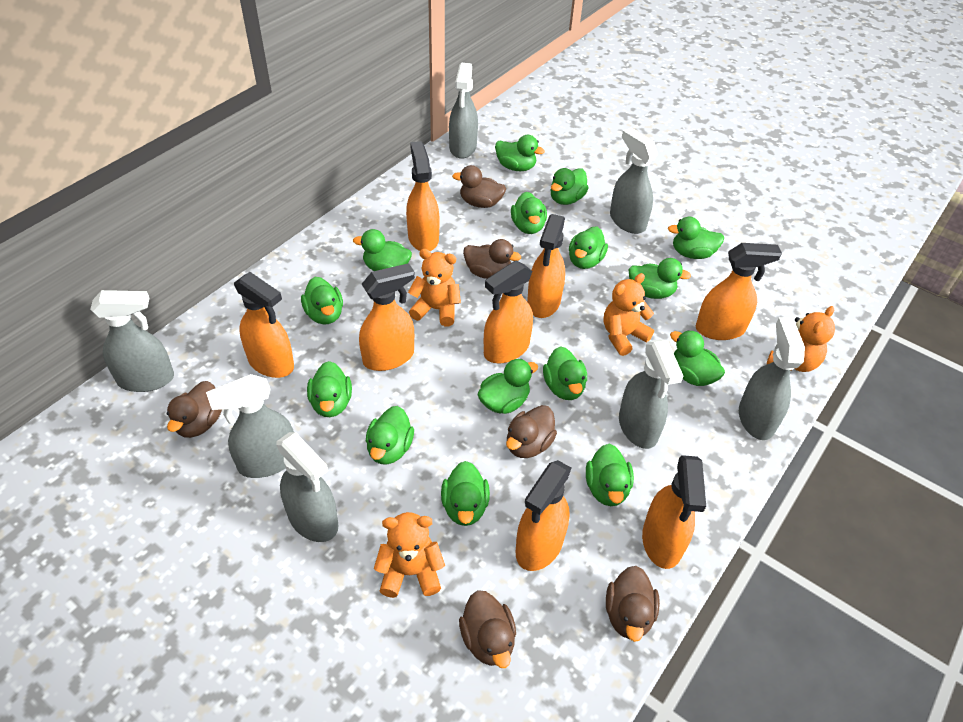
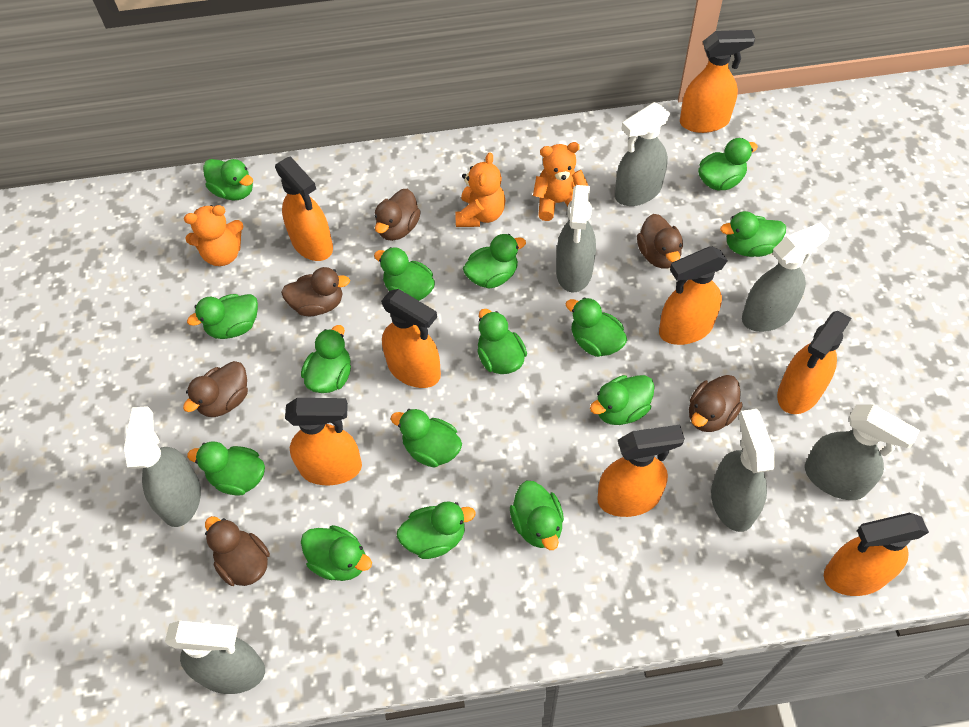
orange teddy bear: [374,512,445,598] [408,249,461,326] [604,273,654,356] [767,306,835,372] = 4 -> [184,205,244,266] [455,152,506,227] [533,142,588,221] = 3

